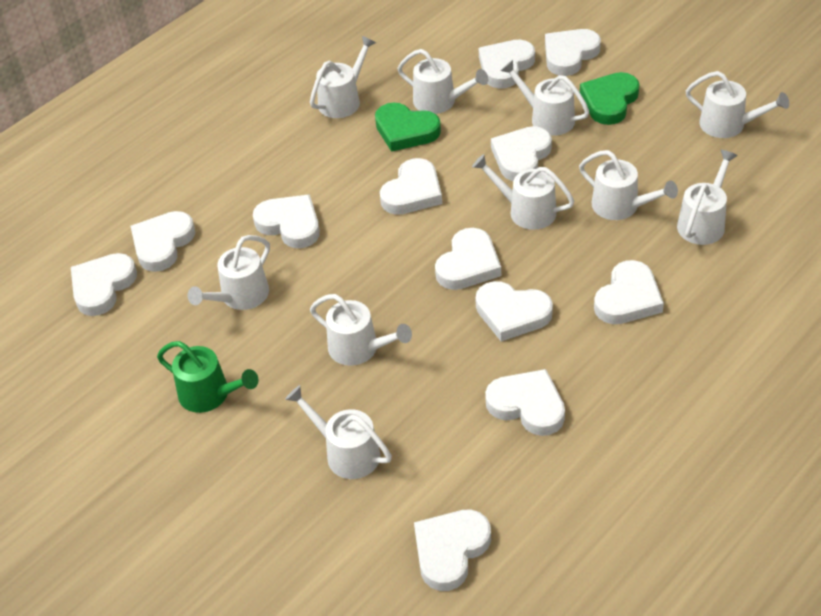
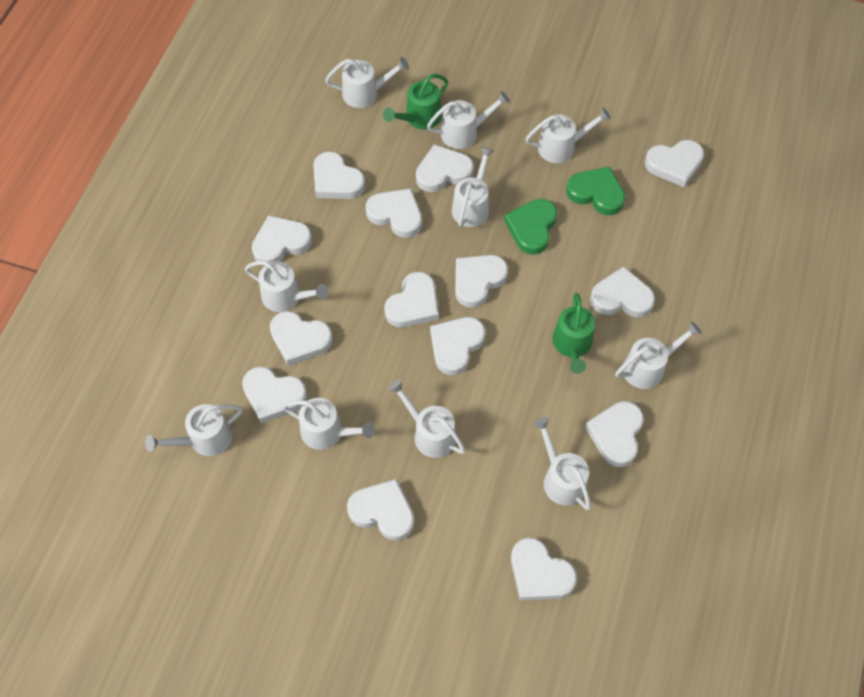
green watering can: [157,341,259,413] = 1 -> [383,74,448,129] [552,293,595,374] = 2
white heart: [71,253,137,316] [131,211,195,272] [253,194,320,248] [380,158,442,215] [414,510,491,591] [435,228,501,290] [475,281,553,342] [479,40,535,89] [485,369,565,436] [491,126,552,181] [545,29,601,76] [594,260,664,324] = 12 -> [242,367,307,423] [252,215,312,266] [270,311,333,366] [313,152,365,199] [347,479,414,541] [366,188,422,238] [385,272,439,327] [416,144,474,192] [430,317,486,375] [455,255,508,308] [511,538,577,600] [585,401,644,467] [590,266,655,318] [645,140,704,187] = 14

